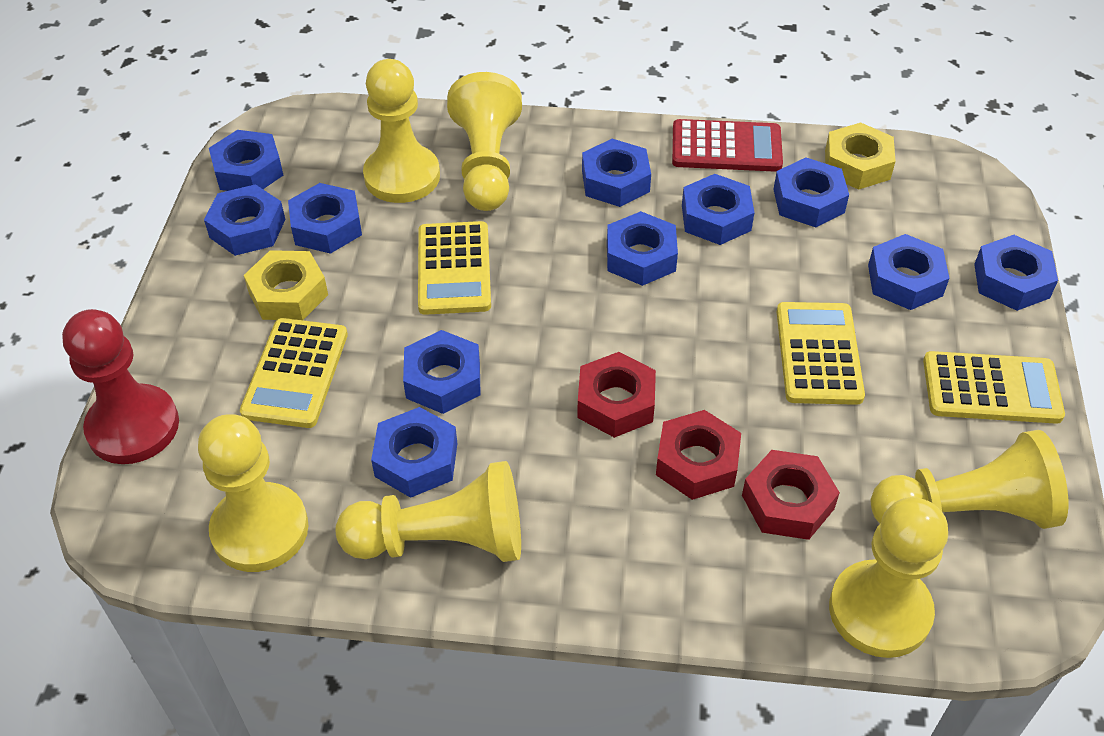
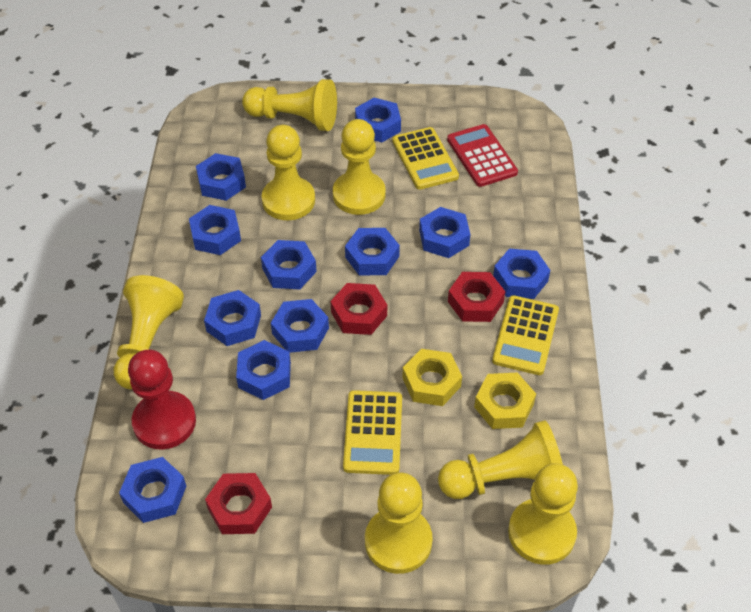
yellow calculator: [240,318,348,428] [418,221,491,315] [777,302,865,405] [923,351,1065,424] = 4 -> [343,390,402,475] [392,127,459,190] [492,295,559,375] = 3
yellow pawn: [198,414,309,572] [336,461,521,562] [363,59,440,203] [447,72,522,211] [829,497,948,658] [871,430,1068,529] = 6 -> [114,275,184,389] [242,79,337,131] [262,125,315,220] [333,119,386,215] [365,472,433,574] [438,420,563,499] [508,463,578,565] = 7

